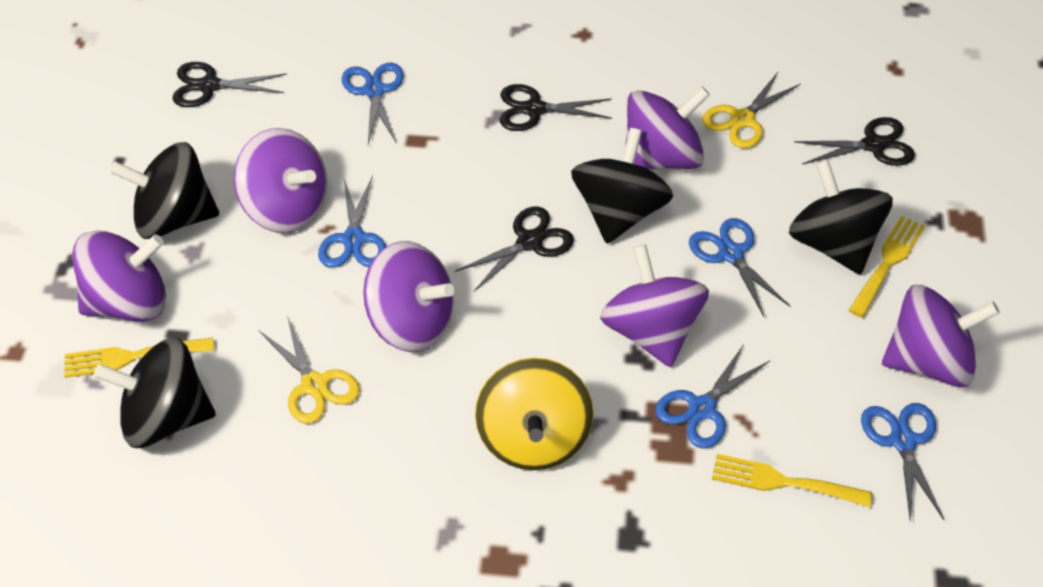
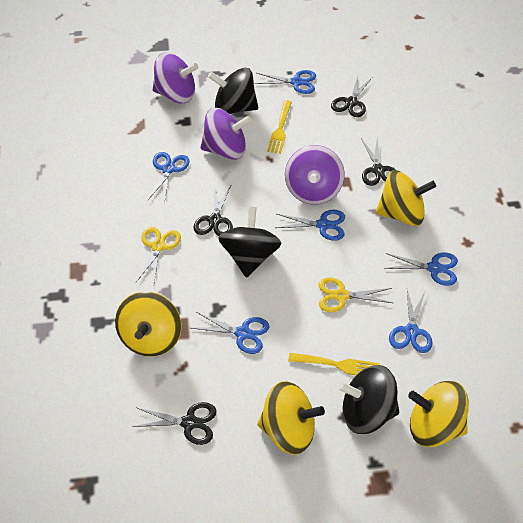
black spinning top: [94,338,216,448] [110,142,219,239] [571,128,673,244] [789,159,893,274] = 4 -> [208,68,258,114] [218,206,282,278] [338,365,399,434] = 3
blue scissors: [318,175,386,268] [341,63,404,144] [655,344,770,448] [689,218,791,316] [861,403,944,521] = 5 -> [148,152,190,203] [191,312,270,354] [254,70,316,94] [276,210,345,241] [384,252,458,286] [389,289,433,353] = 6
purple spinning top: [72,230,166,322] [234,128,328,233] [363,241,454,352] [600,244,709,367] [625,86,710,169] [882,285,1000,387] = 6 -> [153,53,198,103] [200,108,252,160] [285,145,345,204] = 3
yellow fork: [64,338,214,378] [712,454,872,507] [849,216,925,318] = 3 -> [267,100,292,154] [288,353,380,375] = 2
yellow spinning top: [475,357,594,470] = 1 -> [115,291,182,357] [257,381,325,455] [376,170,436,226] [408,381,469,447] = 4

